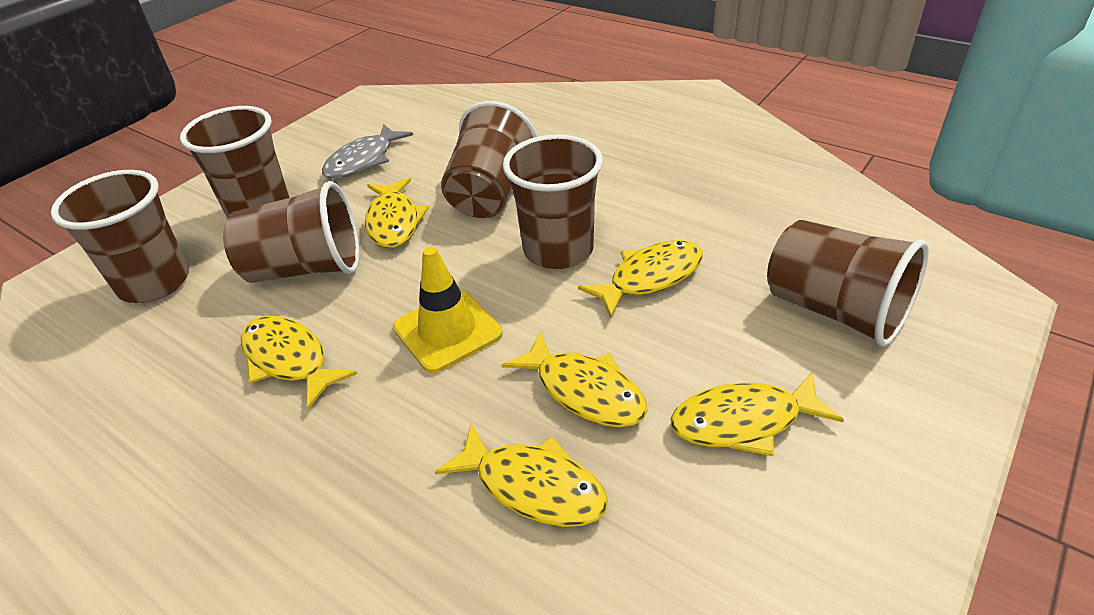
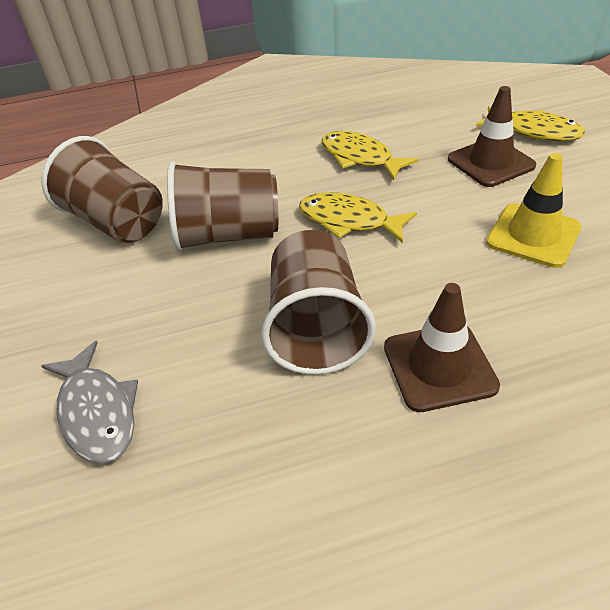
brown cup: [51,170,189,303] [180,106,290,218] [223,181,360,283] [441,101,537,218] [503,134,603,269] [767,220,929,347] = 6 -> [41,136,163,243] [167,161,278,252] [261,230,376,375] = 3
brown traffic cone: none = 0 -> [384,283,500,412] [448,86,536,187] = 2
yellow fish: [241,315,357,409] [365,178,429,248] [435,423,608,527] [502,331,648,428] [578,240,703,317] [670,372,844,456] = 6 -> [299,192,417,243] [321,131,419,180] [476,106,585,141] = 3

